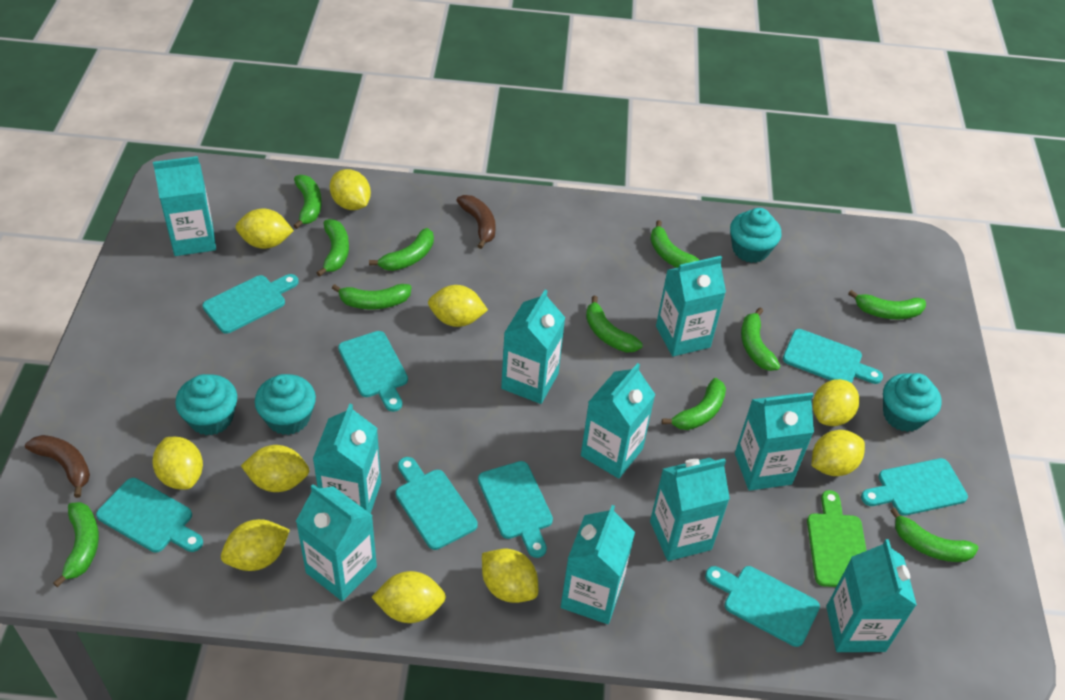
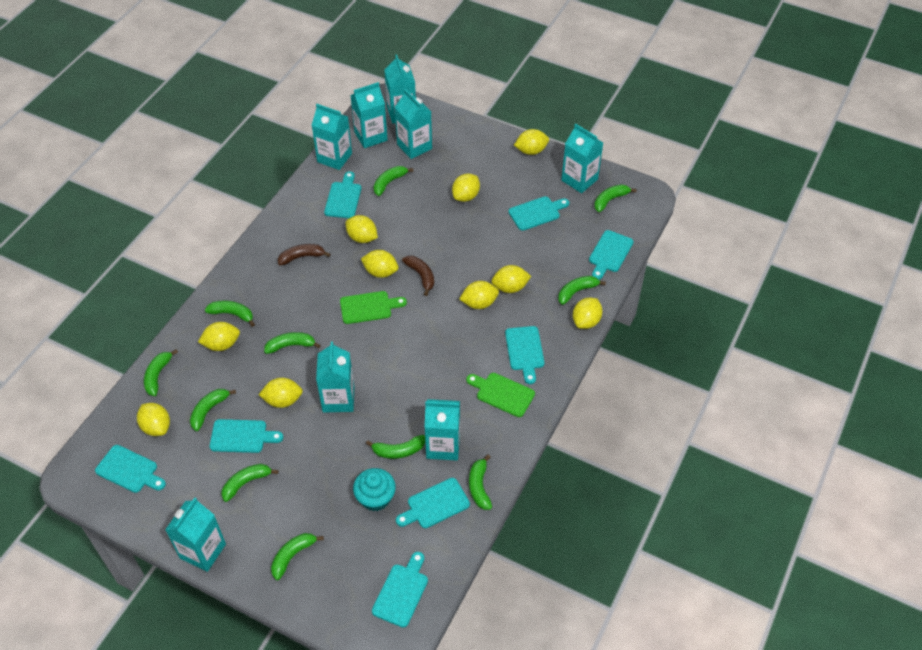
green cutting board: [807,490,867,587] = 1 -> [340,291,407,324] [466,373,535,417] = 2
turquoise carton: [153,156,216,256] [296,484,377,601] [313,403,381,514] [501,290,565,404] [561,505,635,624] [581,363,655,479] [650,458,730,561] [656,256,726,356] [735,392,814,491] [826,539,917,652] = 10 -> [165,498,226,572] [312,104,352,170] [316,341,354,413] [350,82,388,148] [384,54,416,124] [395,89,432,159] [425,399,460,460] [561,124,603,193] = 8
turquoise cupcake: [175,374,237,436] [255,374,316,435] [730,208,782,263] [883,373,941,432] = 4 -> [353,468,396,511] = 1

